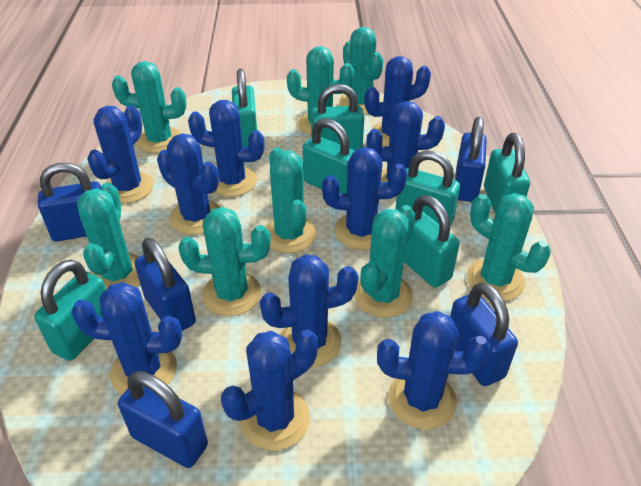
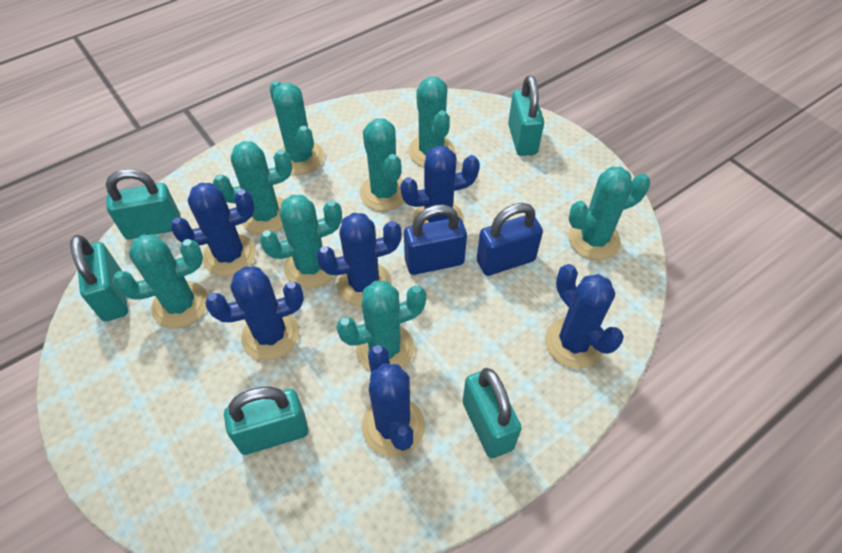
blue cactus: [71,282,182,395] [87,105,153,203] [157,133,220,234] [188,100,265,197] [221,330,318,450] [260,254,359,368] [322,147,407,250] [364,56,431,147] [366,101,445,198] [377,311,490,429] = 10 -> [171,183,256,277] [205,266,304,361] [316,213,402,307] [362,345,425,457] [400,145,480,224] [545,264,624,369] = 6
blue padlock: [38,163,101,242] [118,371,208,468] [135,238,196,331] [450,282,518,386] [455,117,487,202] = 5 -> [404,205,467,275] [477,203,543,276] = 2
turquoise padlock: [34,260,106,361] [232,69,257,147] [303,118,355,194] [311,84,364,150] [395,150,460,226] [404,195,460,288] [484,133,530,213] = 7 -> [70,235,128,322] [106,169,181,239] [224,387,308,455] [463,368,522,458] [508,75,544,156] = 5

